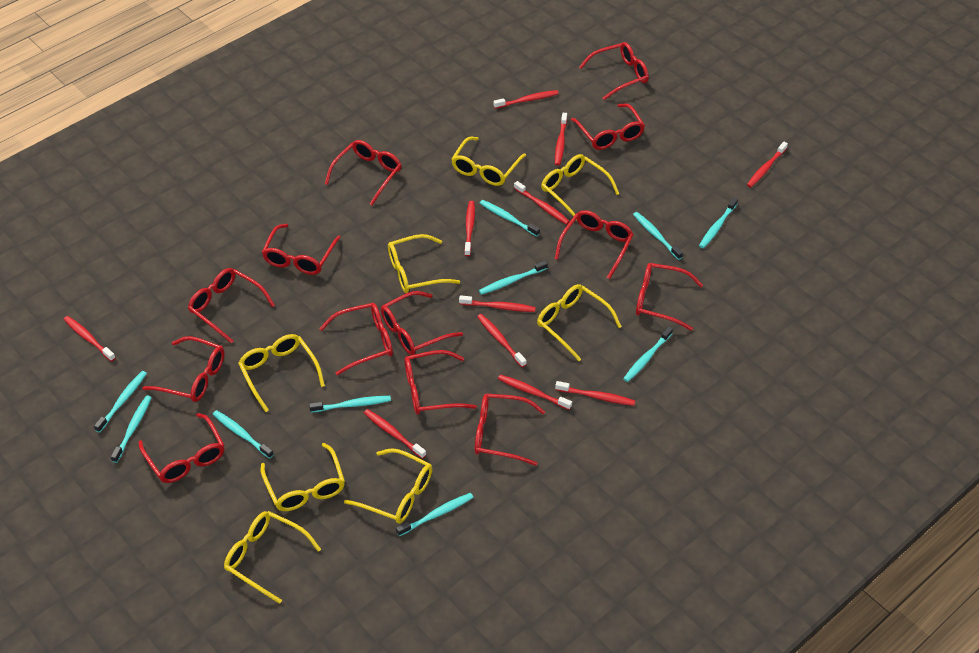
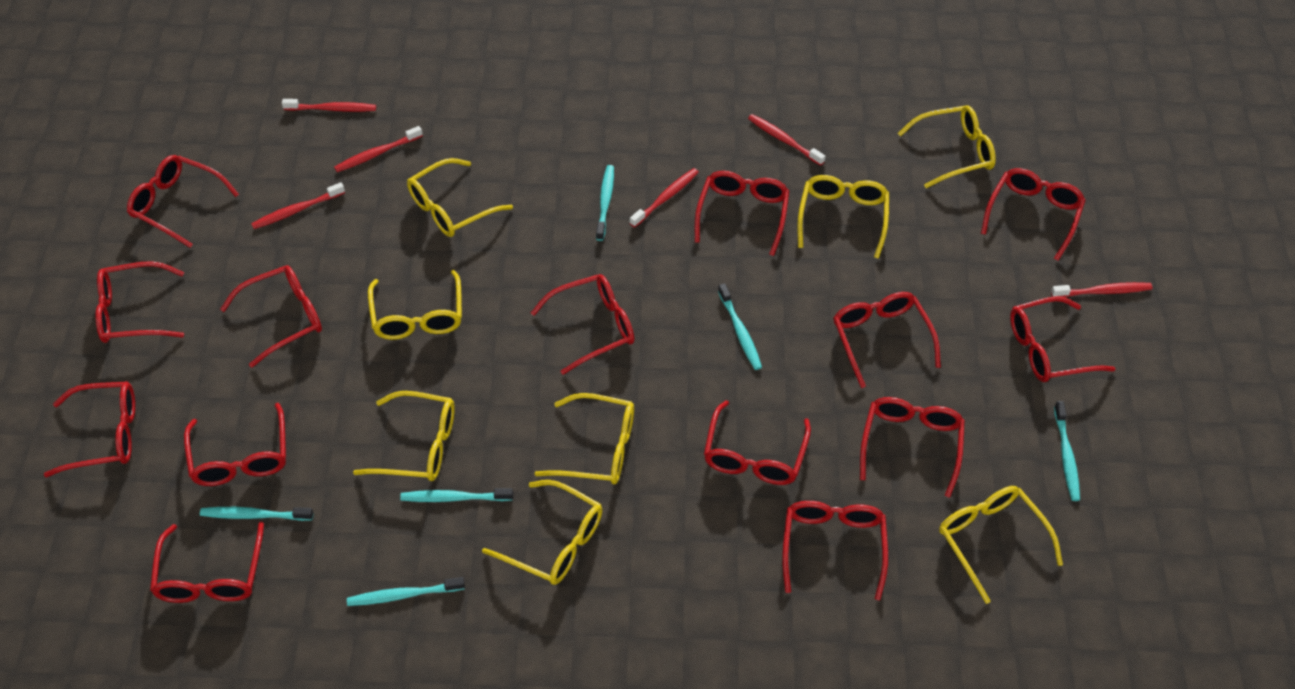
red glasses: [139,413,224,483] [143,336,225,402] [188,268,275,343] [262,224,341,275] [319,303,393,376] [325,140,401,205] [381,291,463,355] [405,350,477,415] [475,394,545,466] [555,210,634,279] [571,104,645,150] [579,42,649,100] [636,263,703,331] = 13 -> [44,381,135,477] [96,261,184,343] [127,155,239,248] [150,522,264,603] [184,403,286,486] [220,265,322,368] [531,274,634,375] [695,171,789,256] [704,400,811,485] [782,501,888,600] [833,292,941,388] [860,397,965,498] [981,168,1086,261] [1010,296,1115,382] = 14
red toothbrush: [63,316,116,362] [364,409,426,459] [459,295,536,312] [464,201,475,256] [477,314,527,367] [494,90,559,109] [498,374,572,410] [514,181,570,225] [555,113,567,166] [555,381,635,406] [747,142,788,188] = 11 -> [251,182,345,229] [282,99,376,112] [334,126,423,172] [630,168,699,228] [748,114,825,166] [1051,282,1152,297] = 6
turquoise toothbrush: [94,371,147,433] [111,395,152,463] [213,410,274,459] [309,396,391,413] [396,493,473,536] [479,261,548,295] [480,200,540,236] [623,327,673,382] [633,212,683,260] [699,197,738,248] = 10 -> [200,507,313,521] [347,577,465,606] [400,488,513,502] [596,165,614,241] [718,284,762,370] [1054,401,1080,501] = 6

